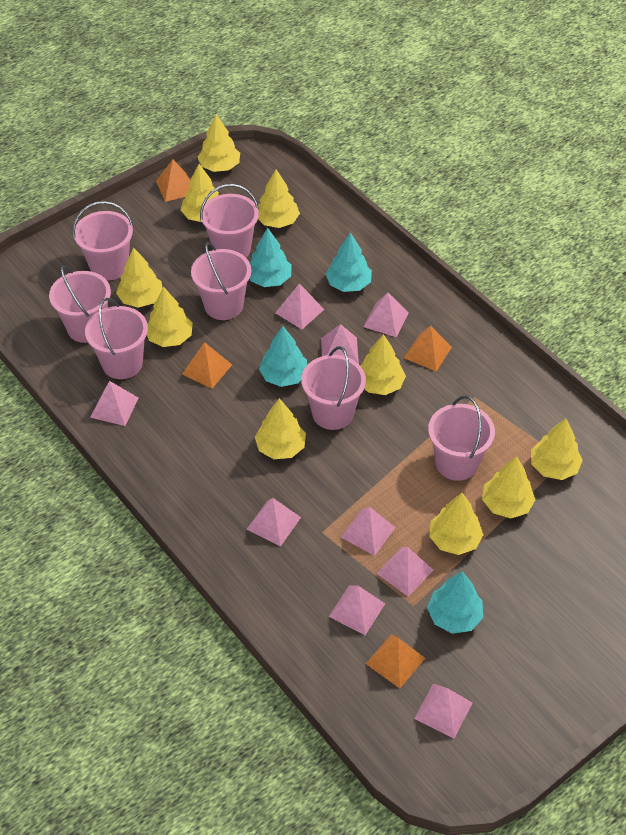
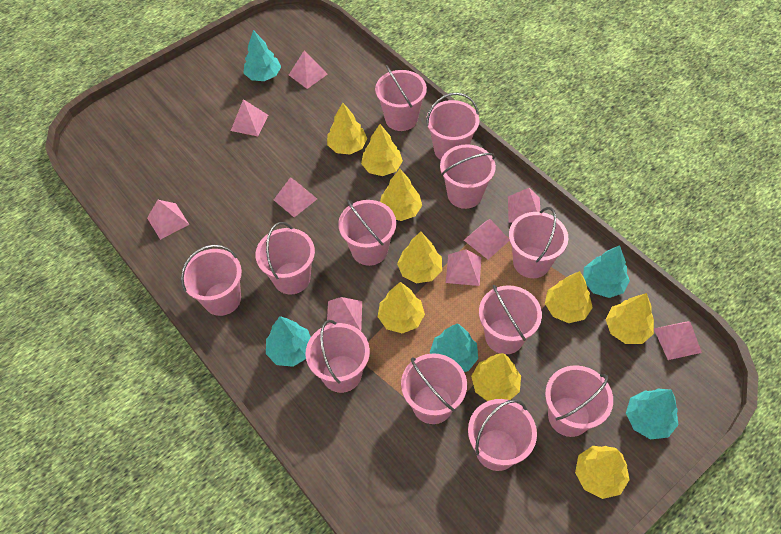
orange pyramid: [156,160,190,202] [182,342,232,389] [366,634,425,688] [404,325,452,371] = 4 -> none = 0
pink bucket: [49,265,111,343] [72,201,133,281] [85,298,148,379] [191,242,251,320] [200,184,259,258] [301,346,366,430] [428,395,495,481] = 7 -> [181,245,242,316] [255,222,315,294] [305,320,370,393] [338,200,396,266] [375,65,427,131] [401,353,467,424] [426,93,479,160] [440,144,496,209] [468,399,537,471] [479,285,542,354] [509,207,568,278] [545,365,613,437] = 12
turquoise tree: [250,228,292,287] [259,326,307,387] [326,232,372,292] [427,571,484,634] = 4 -> [244,30,281,81] [266,316,311,367] [429,323,478,372] [583,245,630,298] [626,389,679,440] = 5
yellow tree: [116,247,163,308] [147,287,193,347] [181,164,219,222] [198,114,240,172] [255,398,306,459] [258,170,300,228] [361,334,406,395] [429,493,484,555] [482,456,535,519] [531,419,583,480] = 10 -> [327,103,367,155] [361,124,403,176] [378,282,425,334] [380,169,422,221] [397,232,442,283] [471,353,521,401] [545,271,593,323] [575,446,630,499] [605,293,654,344] = 9

